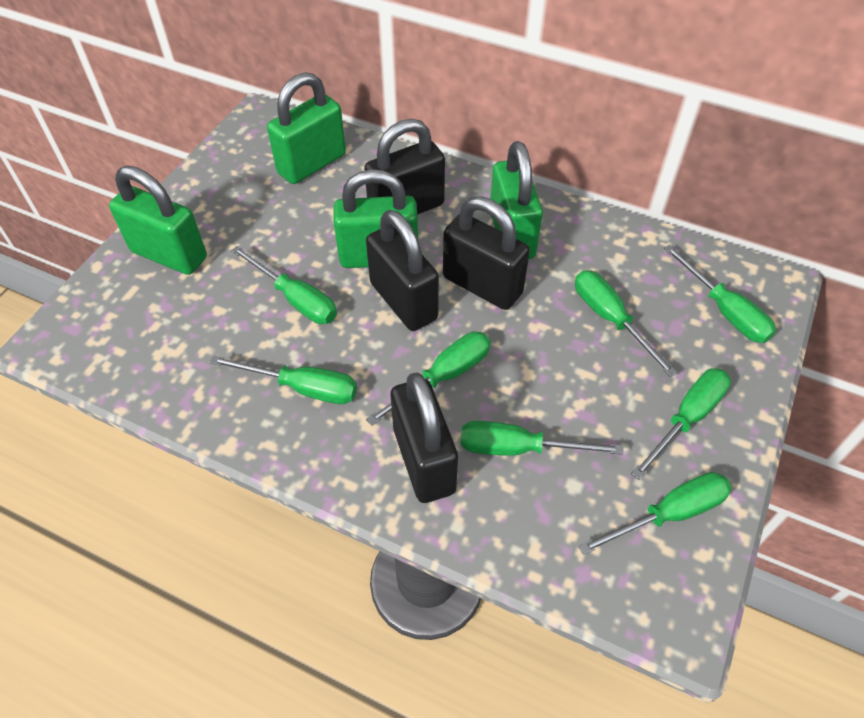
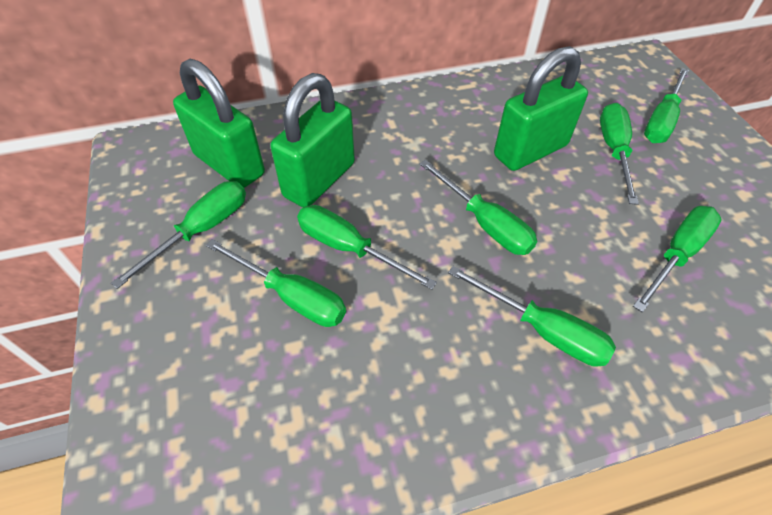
black padlock: [364,119,445,215] [366,210,439,331] [391,372,458,503] [443,196,530,310] = 4 -> none = 0
green padlock: [109,166,207,275] [267,72,346,184] [333,169,418,268] [490,141,543,259] = 4 -> [173,59,265,188] [270,73,355,207] [494,46,588,171] = 3

